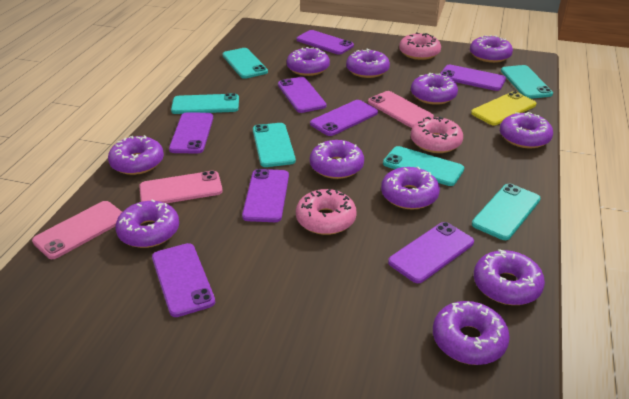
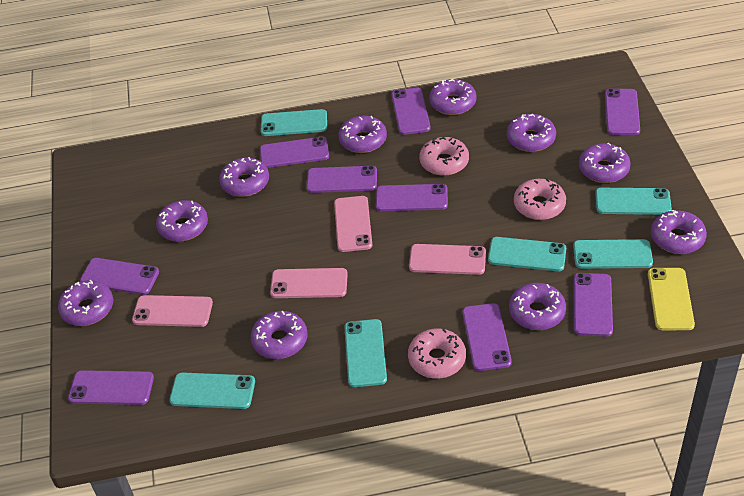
pink phone: [32,201,122,259] [139,171,223,203] [368,91,434,128] = 3 -> [132,295,213,327] [270,268,348,298] [334,196,372,252] [409,244,486,275] = 4
purple donut: [108,135,164,175] [116,199,179,248] [287,47,330,76] [310,140,364,179] [346,49,390,78] [381,167,440,210] [411,73,458,105] [433,301,510,365] [470,35,513,63] [474,249,545,305] [500,112,553,148] = 11 -> [58,280,113,326] [156,200,208,242] [219,157,269,197] [251,311,308,359] [339,116,387,153] [429,79,477,115] [507,114,556,152] [509,283,566,330] [579,143,631,183] [651,210,707,254] = 10
purple phone: [152,243,215,317] [169,112,213,153] [242,169,289,222] [278,77,326,113] [296,30,354,55] [310,100,378,136] [388,222,474,283] [440,65,506,91] = 8 -> [68,370,154,405] [80,258,159,295] [260,137,329,168] [306,166,377,193] [376,184,448,211] [392,87,430,135] [462,303,512,371] [574,273,613,337] [605,88,640,135] = 9

